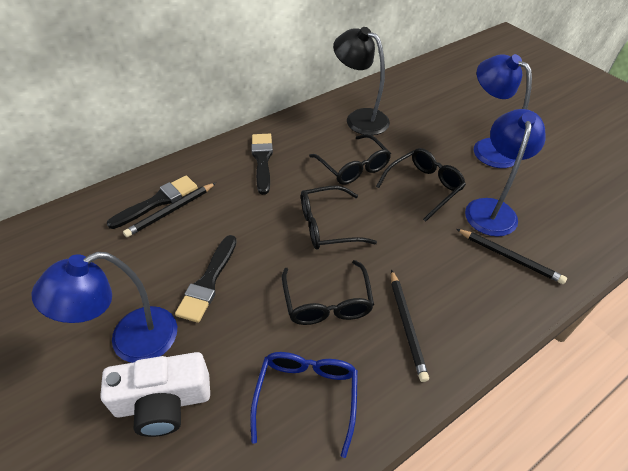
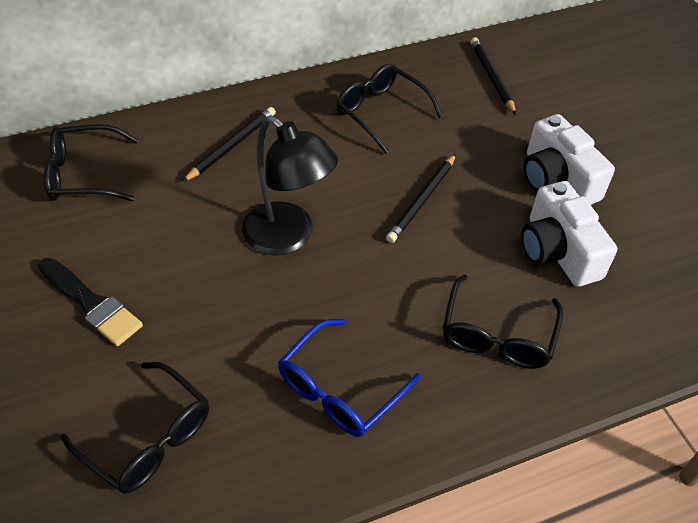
black brush: [106,175,198,229] [175,235,237,323] [251,134,273,195] = 3 -> [38,258,143,346] = 1
blue lamp: [32,252,177,363] [465,109,546,237] [474,54,532,168] = 3 -> none = 0
white camera: [100,352,210,437] = 1 -> [521,181,617,287] [524,114,615,205] = 2

